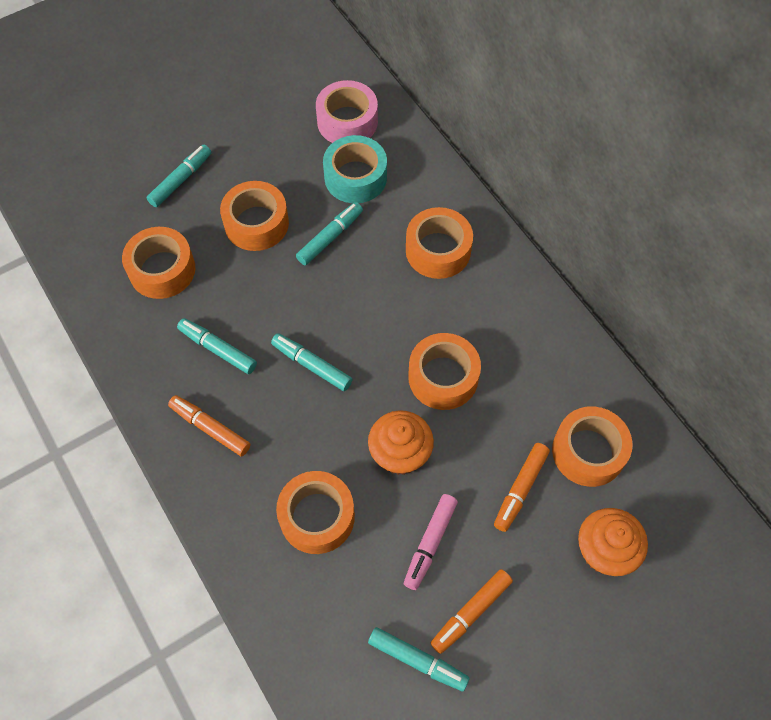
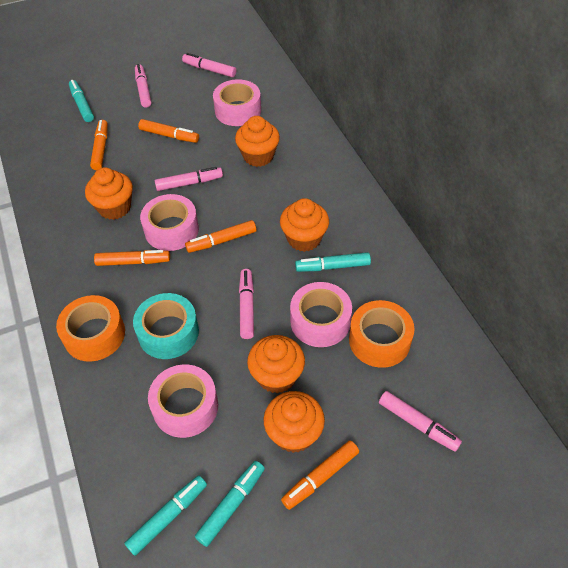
orange cupcake: [368,410,434,475] [578,508,648,576] = 2 -> [85,167,133,220] [235,116,280,167] [247,335,305,394] [264,391,325,453] [280,198,329,252] = 5
orange marker: [168,395,251,457] [431,569,513,654] [494,443,550,532] = 3 -> [90,120,108,170] [94,250,170,266] [138,119,199,143] [185,220,257,253] [281,440,359,510] = 5
orange tape: [122,227,195,299] [220,181,289,251] [276,471,355,554] [406,207,473,279] [408,333,481,410] [552,406,633,487] = 6 -> [56,295,125,362] [349,300,414,368] = 2
pink marker: [404,494,458,590] = 1 -> [135,64,151,108] [155,167,223,191] [182,53,236,77] [239,269,254,339] [379,391,462,452] = 5
pink tape: [316,80,378,143] = 1 -> [140,194,199,251] [148,365,218,438] [213,79,261,126] [290,282,352,347] = 4
turquoise marker: [146,145,211,207] [177,318,257,374] [271,333,353,391] [296,202,363,265] [368,627,470,691] = 5 -> [69,80,94,122] [124,475,207,556] [195,461,265,547] [295,252,371,272] = 4

